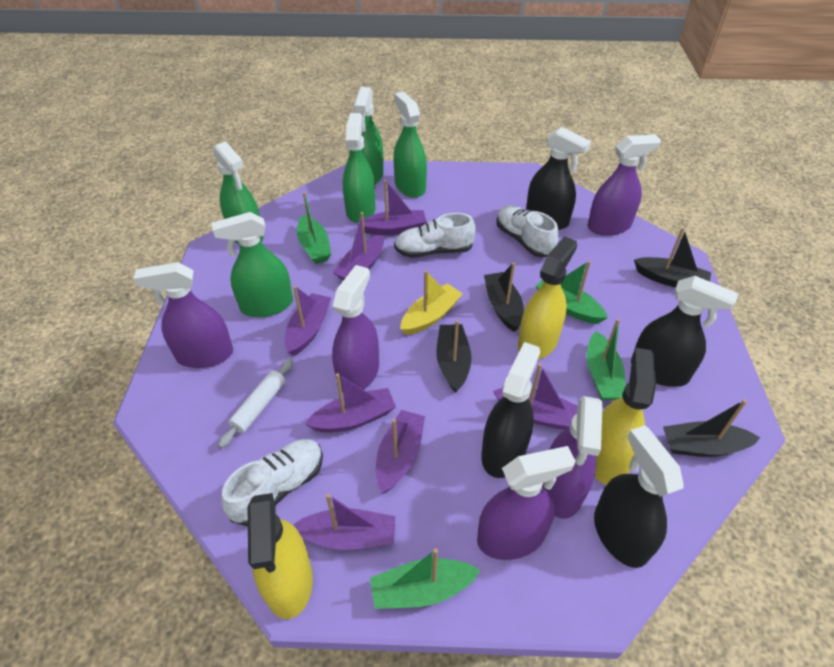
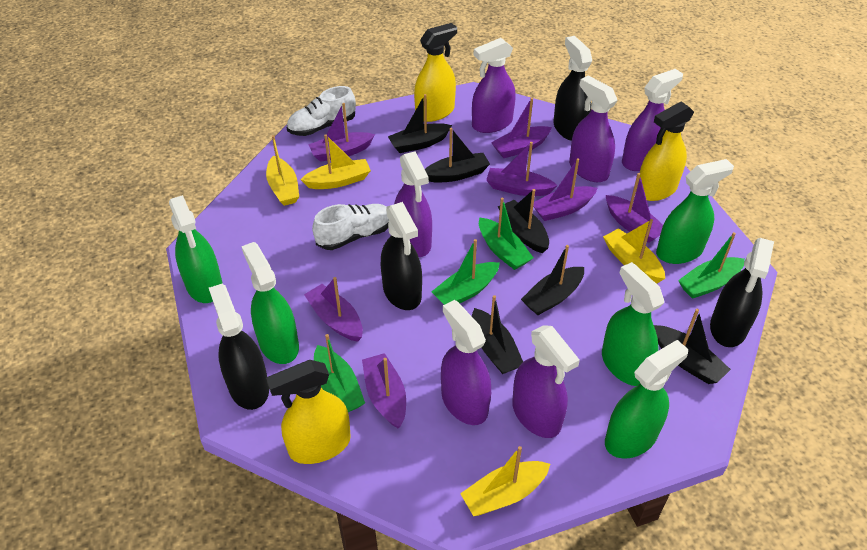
black boat: [437,320,471,392] [484,262,524,332] [634,227,711,287] [663,399,760,457] = 4 -> [388,94,452,153] [425,128,490,182] [472,295,523,374] [497,189,549,253] [521,245,584,315] [654,309,731,384] = 6
purple spray bottle: [133,262,233,368] [332,265,379,392] [477,446,576,560] [542,396,603,519] [588,134,661,236] = 5 -> [394,151,432,257] [441,300,491,425] [472,38,516,133] [512,325,580,438] [569,76,617,182] [622,69,683,171] = 6
white rolling pin: [218,359,293,448] = 1 -> none = 0
white shoe: [221,439,323,526] [394,213,476,258] [496,205,559,257] = 3 -> [287,86,356,136] [312,204,389,250] = 2
yellow boat: [401,270,463,335] = 1 -> [266,135,299,206] [301,134,371,189] [460,446,550,516] [603,219,665,284] = 4

